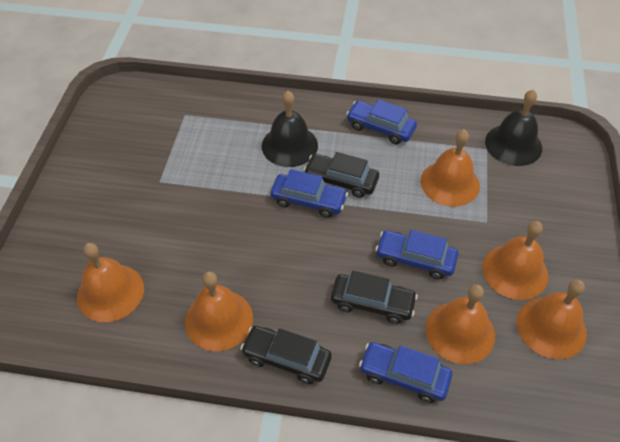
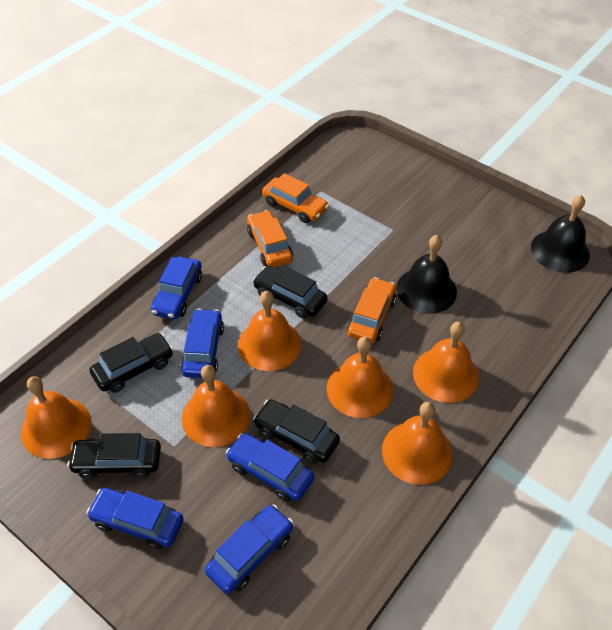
black car: [240,326,332,384] [303,152,379,198] [331,270,418,324] = 3 -> [67,433,161,479] [90,333,173,393] [253,266,328,318] [253,399,340,464] = 4
blue car: [270,169,348,218] [346,99,417,144] [359,342,452,403] [375,230,459,279] = 4 -> [86,488,184,550] [151,256,202,319] [181,309,224,378] [205,504,294,594] [226,433,314,502] = 5
orange car: none = 0 -> [247,210,293,268] [262,173,329,223] [347,277,397,343] = 3

